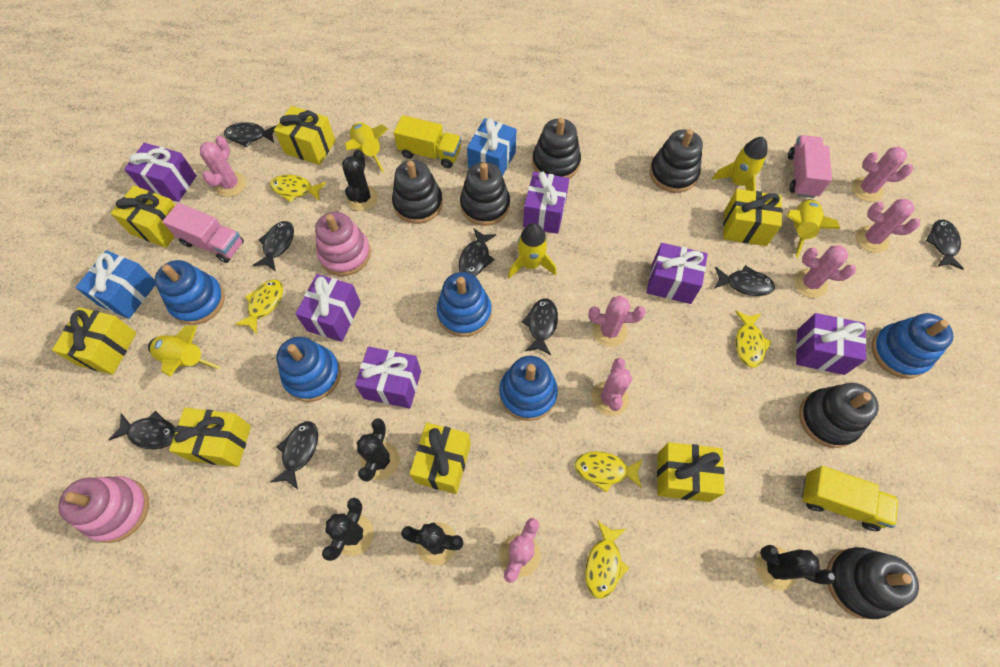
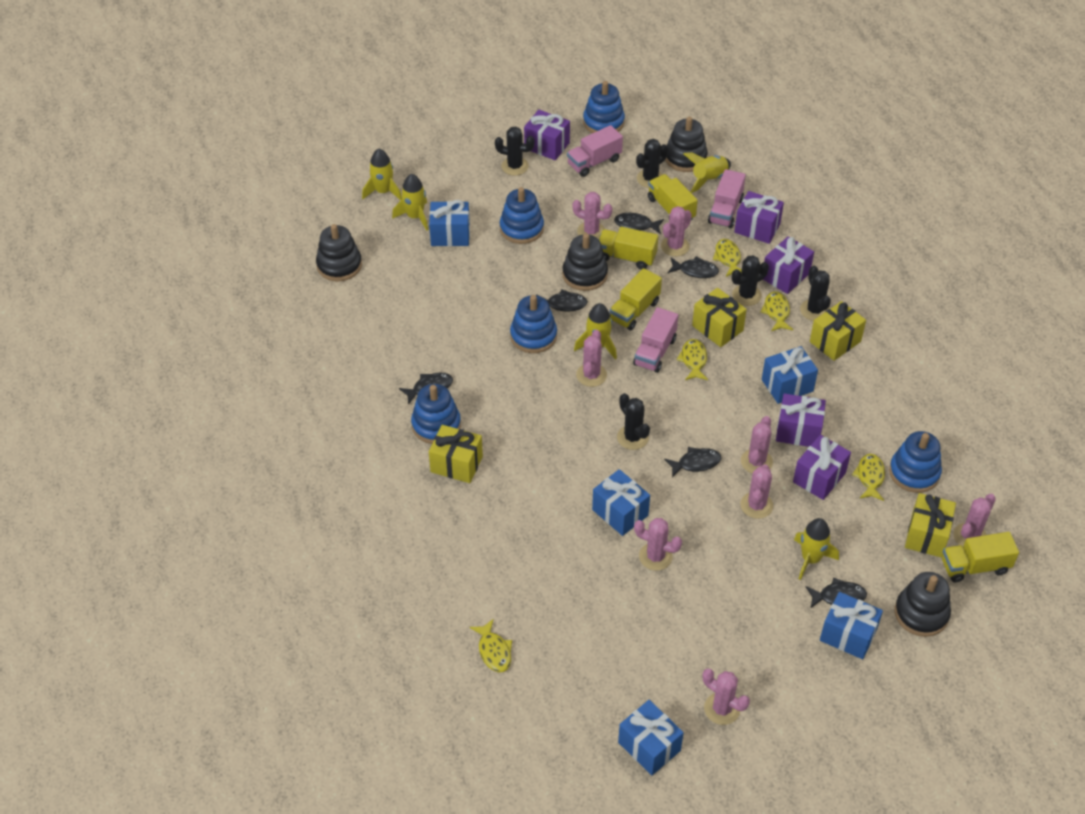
black fish: [109,411,176,449] [224,122,277,147] [253,221,294,272] [271,421,318,490] [459,229,496,276] [521,298,558,355] [714,265,775,296] [926,219,964,270] = 8 -> [399,373,453,405] [536,290,588,312] [614,213,664,234] [664,447,721,477] [668,256,719,278] [806,577,867,608] = 6
black stacking toy: [392,160,443,224] [460,162,510,226] [532,118,581,179] [650,129,703,193] [799,383,879,448] [827,547,919,619] = 6 -> [316,224,362,282] [562,233,608,291] [665,117,708,172] [895,572,951,637] = 4
blue gift: [75,250,155,319] [467,118,516,176] = 2 -> [429,200,470,246] [592,469,650,536] [618,700,684,775] [762,346,818,404] [820,592,883,659] = 5
pink cactus: [200,136,246,197] [499,518,541,583] [588,295,646,347] [592,358,632,416] [794,245,856,298] [852,147,913,202] [856,199,920,253] = 7 -> [572,192,612,239] [576,330,607,387] [634,518,682,571] [661,206,692,256] [703,669,750,725] [740,464,773,519] [741,416,773,473] [953,494,996,546] = 8
pink stacking toy: [58,476,149,543] [315,212,371,276] = 2 -> none = 0
pink truck: [162,203,244,263] [788,135,832,198] = 2 -> [567,125,623,177] [633,307,678,373] [708,169,746,228] = 3
purple gift: [124,143,197,202] [296,274,361,342] [355,347,421,408] [523,171,569,234] [646,243,708,304] [796,313,867,375] = 6 -> [524,110,570,160] [734,191,784,244] [763,237,814,294] [776,393,826,447] [793,435,851,500] = 5
yellow gift: [52,307,136,375] [111,186,175,248] [169,408,251,467] [274,106,336,165] [410,422,471,494] [657,442,724,502] [723,189,782,246] = 7 -> [429,425,483,483] [692,288,747,347] [810,301,866,361] [905,493,956,557] = 4
yellow truck: [394,115,461,168] [802,466,898,531] = 2 -> [599,226,658,270] [610,268,662,331] [648,174,698,220] [942,532,1019,582] = 4

